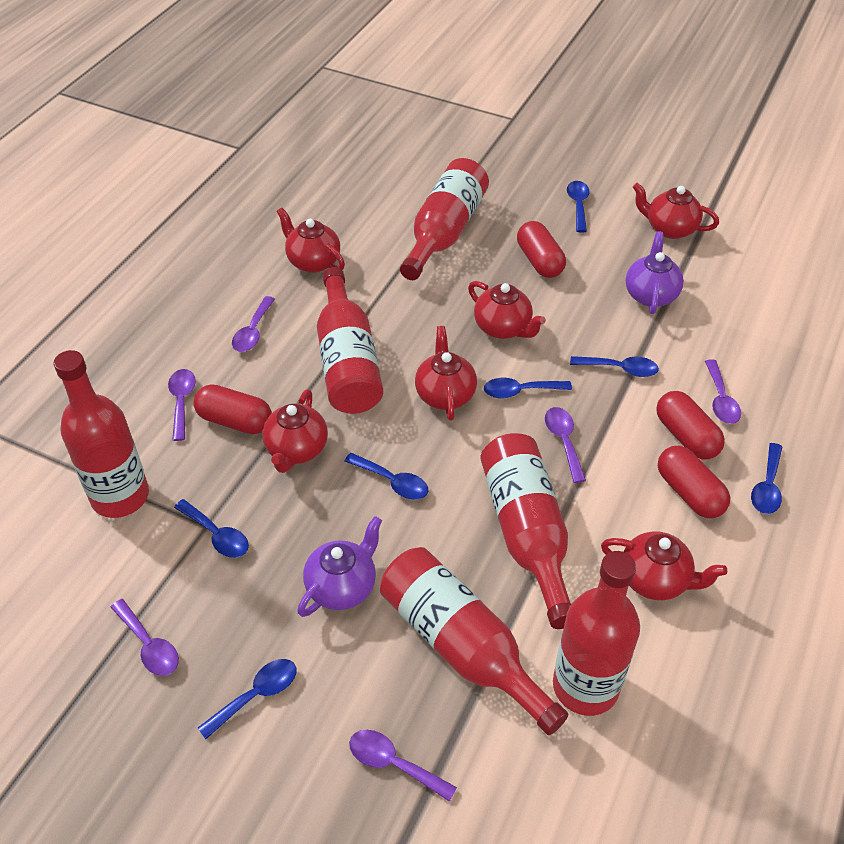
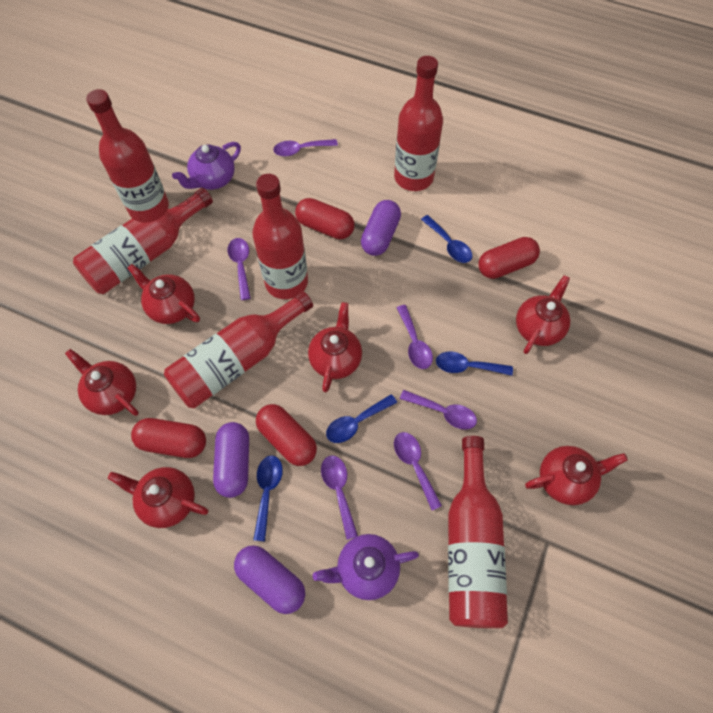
blue spoon: [174,499,249,558] [198,659,296,739] [344,453,428,500] [484,378,572,398] [567,181,590,233] [570,356,659,377] [751,443,782,514] = 7 -> [253,455,283,541] [326,394,397,443] [421,215,472,263] [436,352,513,376] = 4
purple capsule: none = 0 -> [213,422,249,498] [234,545,305,614] [361,200,401,256] = 3

